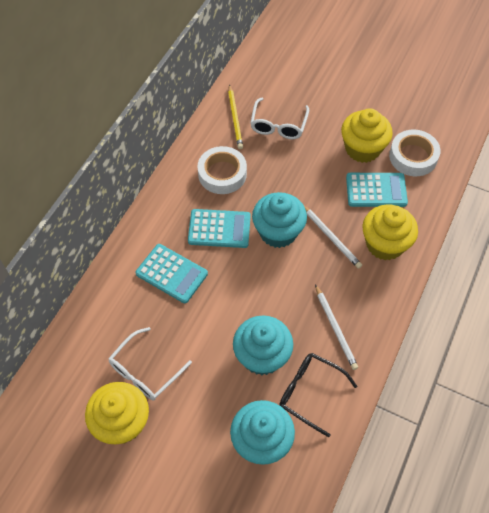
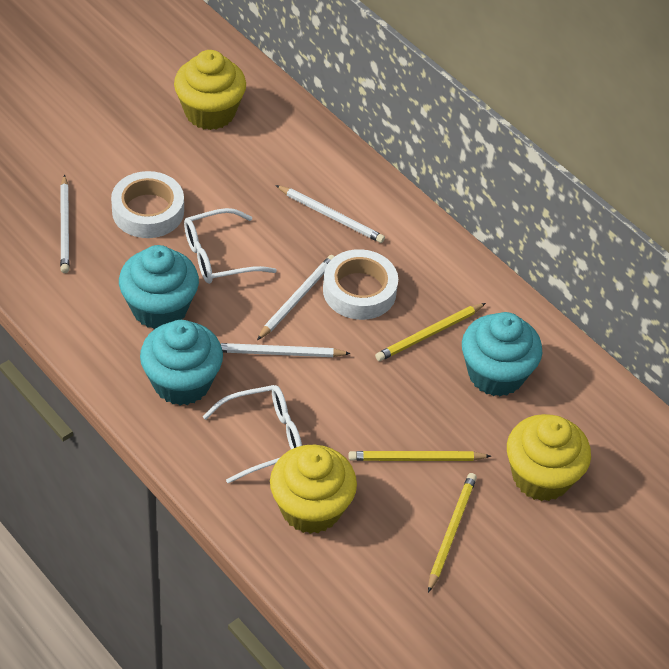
black glasses: [279,353,357,437] = 1 -> none = 0
turquoise calculator: [135,244,208,303] [188,209,251,248] [346,173,408,207] = 3 -> none = 0
white pencil: [304,206,362,269] [315,284,358,370] = 2 -> [60,174,70,273] [221,343,351,357] [257,255,335,340] [275,185,385,243] = 4
yellow pencil: [228,84,243,149] = 1 -> [348,451,491,461] [375,303,486,361] [428,473,477,593] = 3

